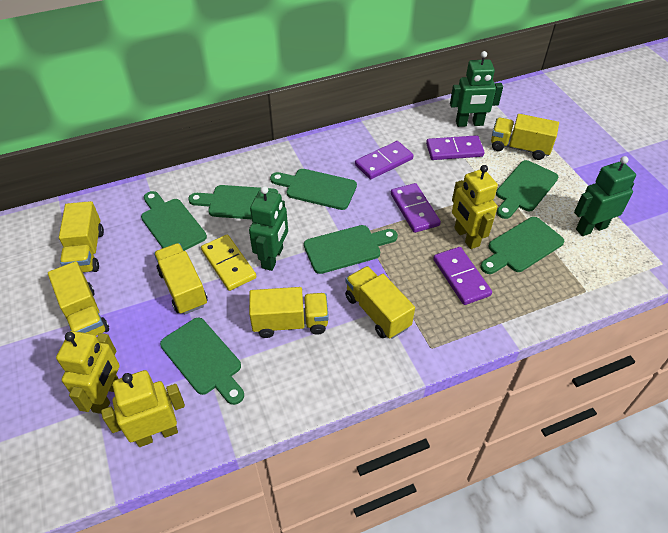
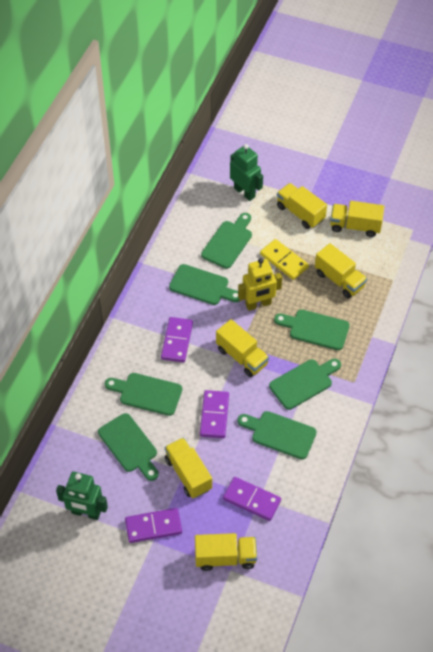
green robot: [249,186,288,271] [450,51,503,127] [574,156,636,236] = 3 -> [56,471,108,520] [230,144,263,201] = 2
yellow robot: [56,331,120,414] [101,370,185,447] [452,165,498,249] = 3 -> [238,258,282,311] = 1

